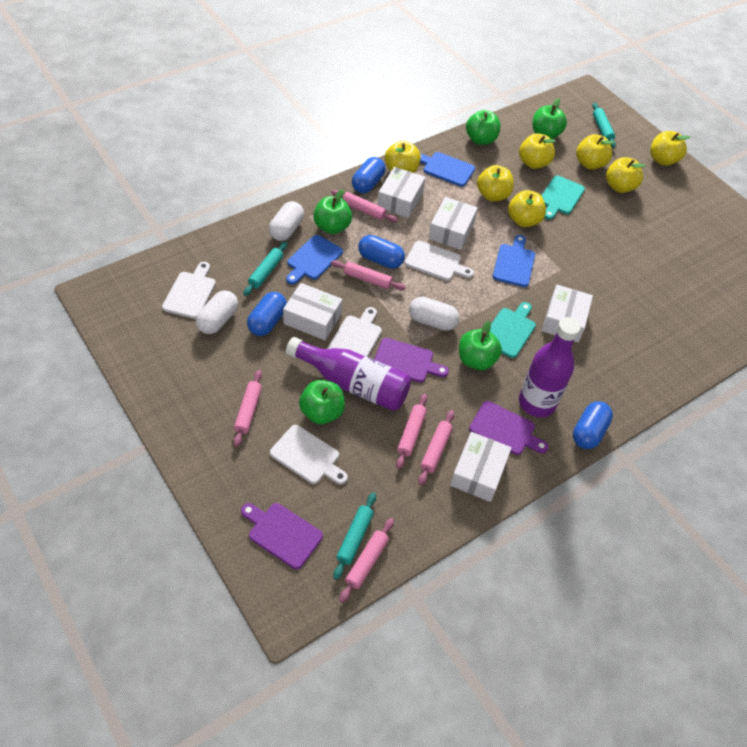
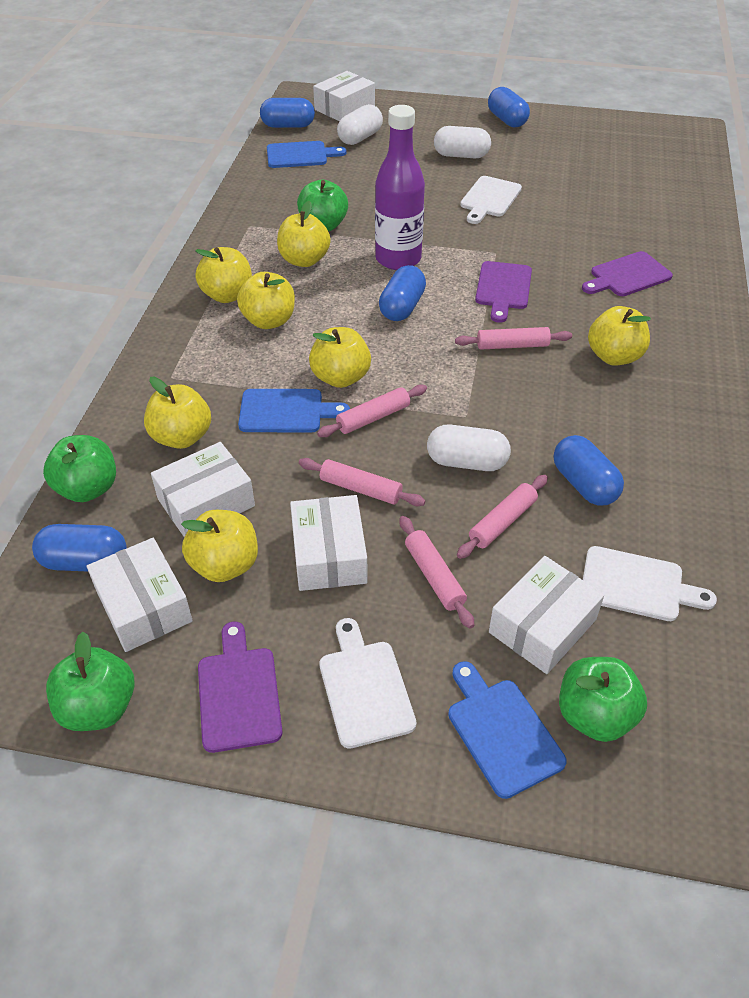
blue capsule: [247,292,287,336] [352,157,385,193] [358,235,405,269] [573,401,613,449] = 4 -> [32,524,127,572] [260,98,315,128] [379,265,426,321] [488,87,530,127] [554,435,624,506] = 5
green apple: [299,380,345,424] [313,189,352,234] [459,321,502,370] [466,110,500,145] [532,98,567,139] = 5 -> [43,435,116,502] [46,632,135,731] [297,180,348,231] [559,657,647,742] = 4
pink rolling pin: [233,370,262,447] [331,190,398,222] [331,260,406,290] [339,518,394,603] [396,393,428,469] [418,410,454,485] = 6 -> [299,458,425,506] [317,385,427,437] [399,516,474,629] [455,327,572,350] [457,475,548,559] = 5
purple bottle: [286,337,411,411] [519,317,581,417] = 2 -> [375,105,425,270] = 1
turquoise cutting board: [490,302,536,358] [541,176,585,220] = 2 -> none = 0
turquoise rolling pin: [243,241,287,296] [333,492,376,580] [592,103,616,148] = 3 -> none = 0
white cutting board: [162,262,216,319] [270,425,348,484] [327,307,382,357] [405,241,474,281] = 4 -> [319,618,416,749] [460,176,522,224] [583,546,717,621] = 3

